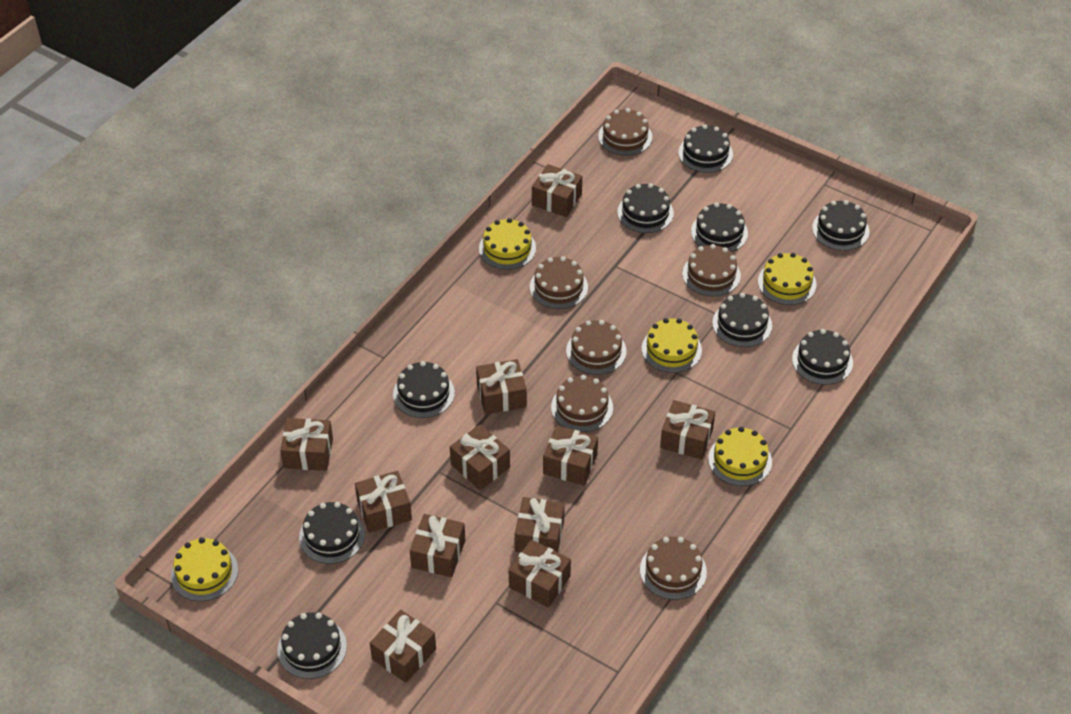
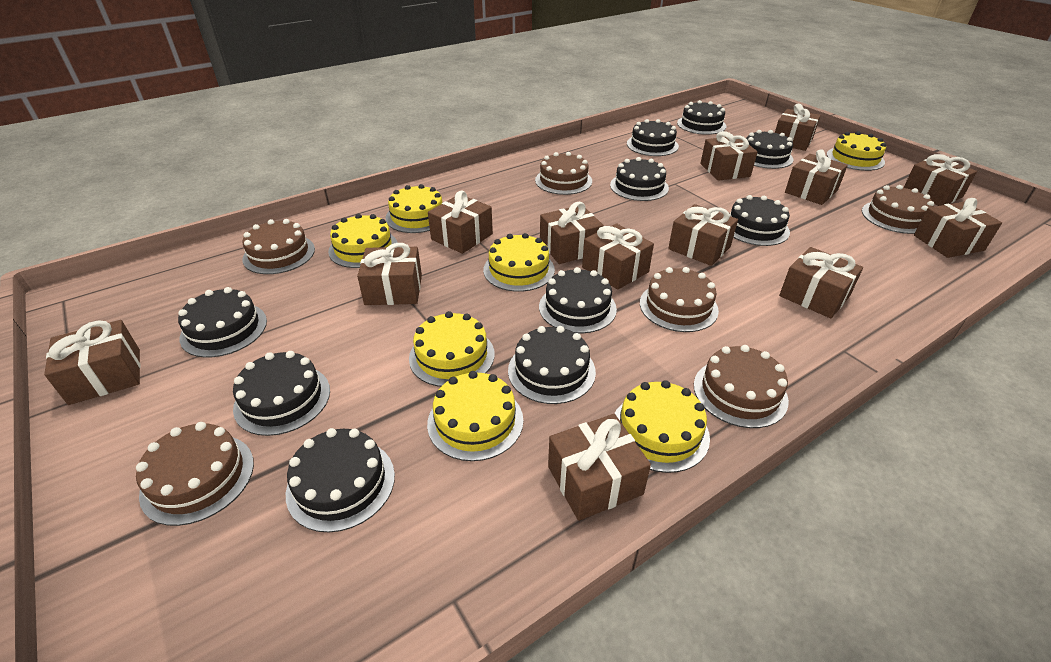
black cake: [277,613,347,679] [299,502,365,564] [393,361,455,418] [617,183,674,233] [678,125,733,173] [691,203,748,252] [712,293,772,347] [792,329,853,385] [812,200,869,251] = 9 -> [178,287,267,358] [233,351,330,436] [286,428,395,532] [508,326,596,404] [539,267,617,333] [610,157,669,201] [627,119,679,156] [677,100,726,135] [730,195,790,246] [746,130,794,169] = 10
brown gift: [280,418,333,471] [355,471,412,533] [370,610,436,683] [410,514,465,577] [450,424,510,490] [476,359,527,415] [509,539,571,608] [515,497,565,552] [532,164,582,217] [543,425,598,486] [660,400,715,460] = 11 -> [44,320,140,405] [357,243,422,305] [428,190,493,254] [540,202,604,264] [548,414,651,521] [582,223,654,290] [668,204,738,266] [700,131,758,181] [775,104,821,151] [779,247,863,318] [785,149,848,205] [903,154,977,206] [914,198,1002,258] = 13
yellow cake: [171,538,238,601] [479,218,536,270] [642,318,702,373] [708,427,772,486] [758,253,816,305] = 5 -> [328,214,398,268] [386,184,443,233] [409,311,495,387] [427,371,523,461] [483,233,555,292] [614,380,710,473] [827,131,886,171] = 7

